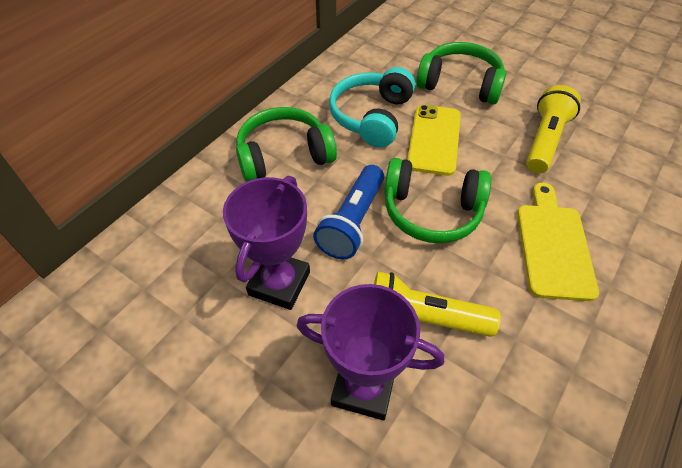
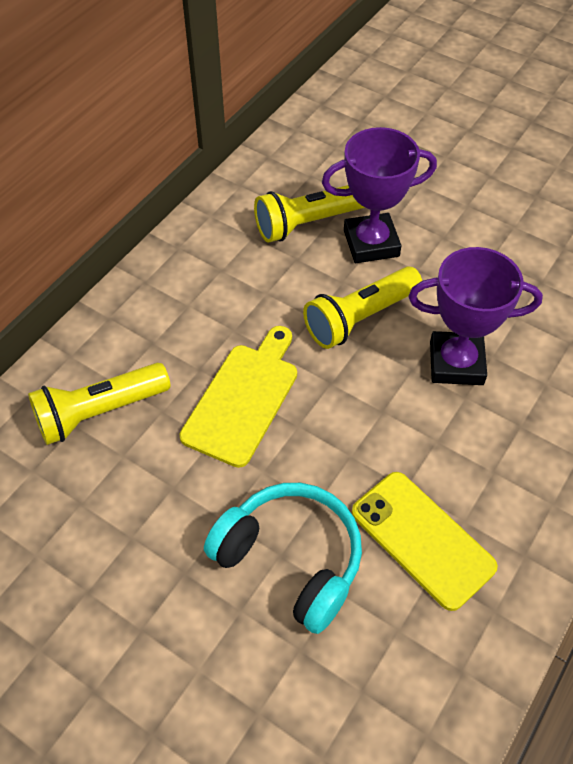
blue flashlight: [313,165,384,259] = 1 -> none = 0
green headphones: [236,107,337,182] [384,158,491,243] [416,42,506,105] = 3 -> none = 0
yellow flashlight: [374,271,501,337] [526,85,581,173] = 2 -> [28,363,171,445] [254,185,365,243] [303,266,422,349] = 3

